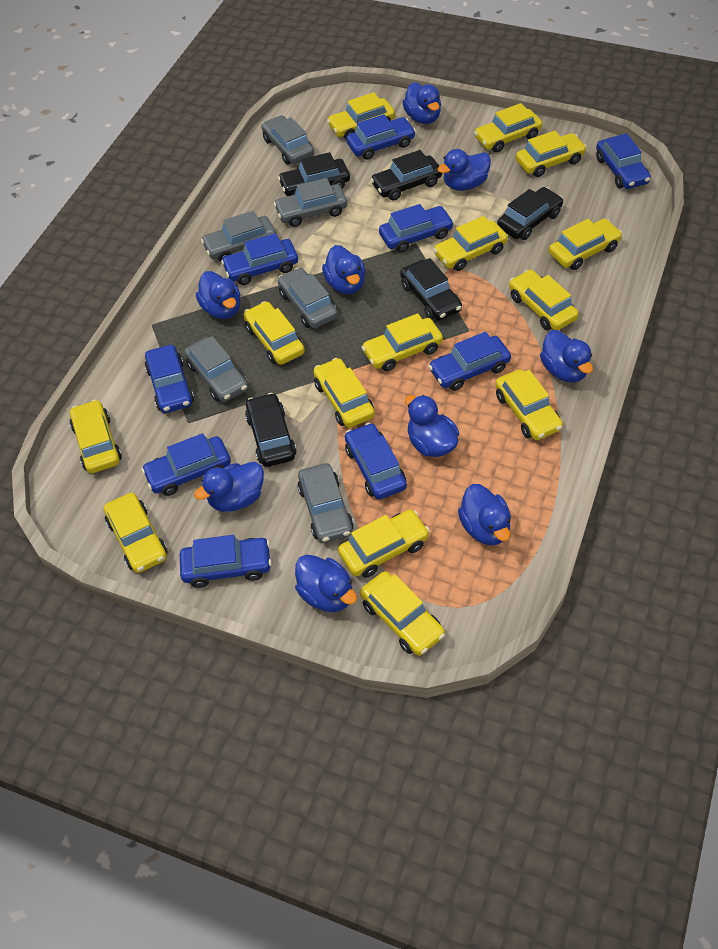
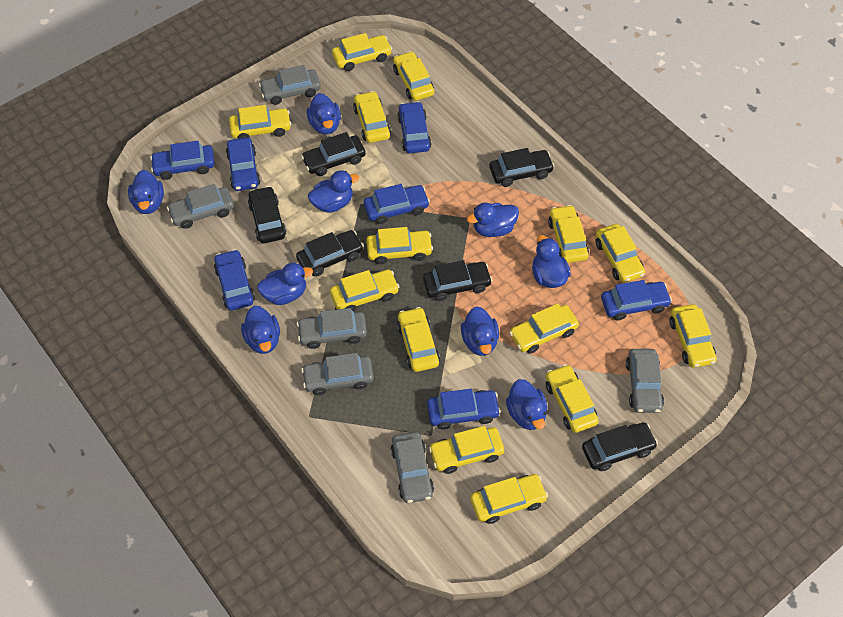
black car: [245,393,297,467] [278,152,350,196] [370,150,442,201] [400,258,462,321] [497,187,563,240] = 5 -> [248,186,287,243] [296,230,364,277] [301,132,366,176] [423,260,492,301] [489,148,554,187] [582,422,658,471] = 6
blue car: [141,433,231,496] [145,345,194,413] [180,535,272,588] [221,233,298,285] [345,423,407,500] [346,114,416,160] [379,204,454,253] [428,332,511,391] [596,133,651,189] = 9 -> [150,141,215,180] [214,249,255,311] [226,137,260,191] [364,184,430,224] [397,101,431,153] [427,389,501,429] [601,280,672,321] = 7

